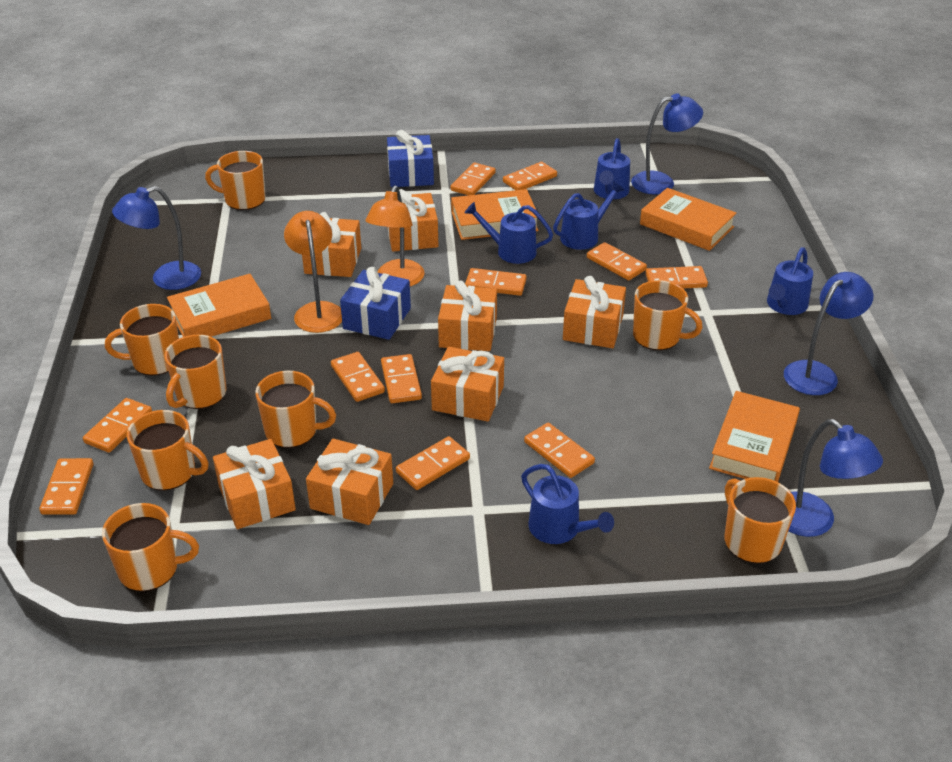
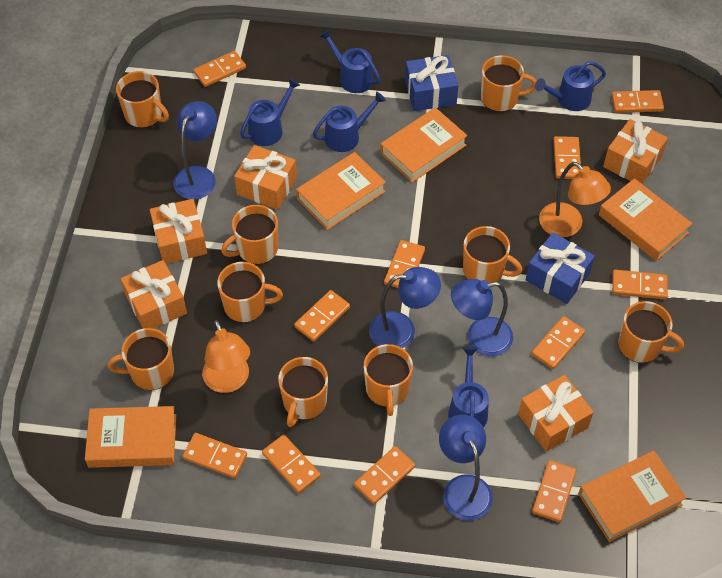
orange book: [167,274,271,337] [451,189,539,240] [640,188,736,251] [709,391,800,482] = 4 -> [85,406,176,468] [296,152,386,230] [380,107,468,183] [578,451,687,542] [599,178,693,261] = 5
orange gift: [213,439,296,529] [302,212,361,277] [306,438,393,525] [387,189,438,252] [431,347,504,422] [438,281,497,351] [563,276,626,348] = 7 -> [121,260,187,329] [150,199,207,264] [234,145,297,210] [518,375,594,452] [603,119,668,184] = 5
orange mug: [102,503,199,591] [105,304,179,376] [127,410,209,490] [164,335,227,409] [205,151,266,210] [255,371,336,448] [633,280,703,350] [724,477,796,563] = 8 -> [108,328,174,390] [116,71,169,128] [217,262,283,323] [221,205,278,264] [278,357,328,427] [364,344,413,416] [463,226,522,283] [481,55,536,112] [618,301,684,363] = 9

